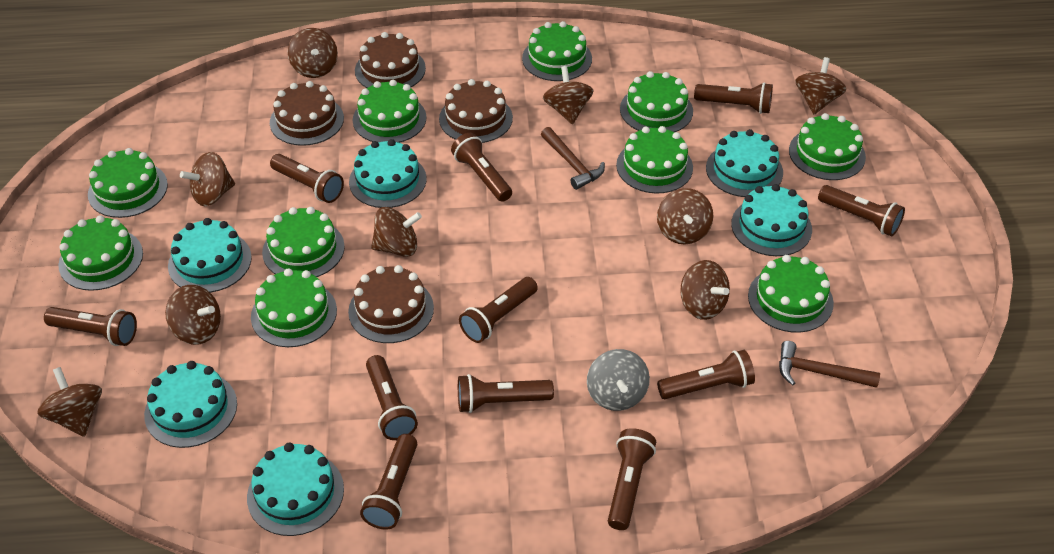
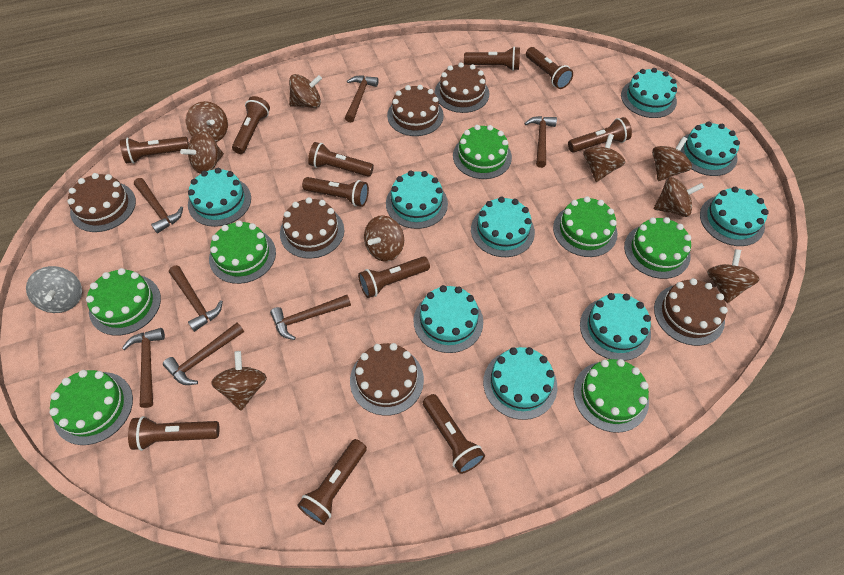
brown cake: [270,81,344,146] [348,265,434,343] [355,32,426,88] [439,79,513,143] = 4 -> [67,173,136,232] [280,197,344,259] [350,343,424,416] [387,85,444,136] [435,62,489,113] [654,278,728,346] = 6
brown hammer: [541,127,605,190] [779,341,880,388] = 2 -> [122,328,165,408] [134,178,183,234] [163,323,244,385] [169,265,223,332] [270,295,351,340] [345,75,379,123] [524,116,557,168] = 7
green cake: [58,215,143,291] [88,148,168,218] [251,268,337,347] [262,207,345,277] [353,80,426,143] [522,21,592,81] [616,126,693,194] [620,71,693,132] [748,255,834,333] [789,113,866,180] = 10 -> [49,370,133,445] [86,268,161,336] [209,221,276,284] [453,125,512,179] [553,196,618,257] [573,359,649,433] [624,217,691,279] = 7
turquoise cake: [144,361,237,448] [168,218,252,293] [247,443,344,536] [349,139,427,208] [706,129,783,197] [731,184,812,256] = 6 -> [188,168,251,227] [386,171,448,229] [414,285,483,353] [471,197,535,257] [483,347,557,420] [580,293,651,361] [621,68,677,118] [678,121,740,176] [700,187,769,246] = 9

